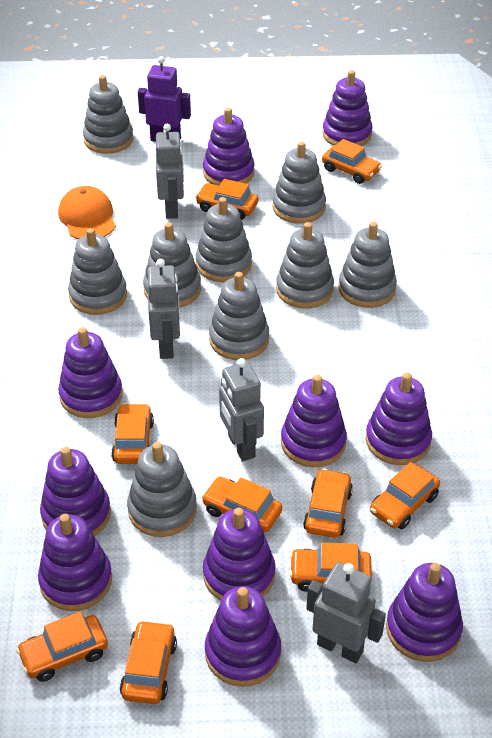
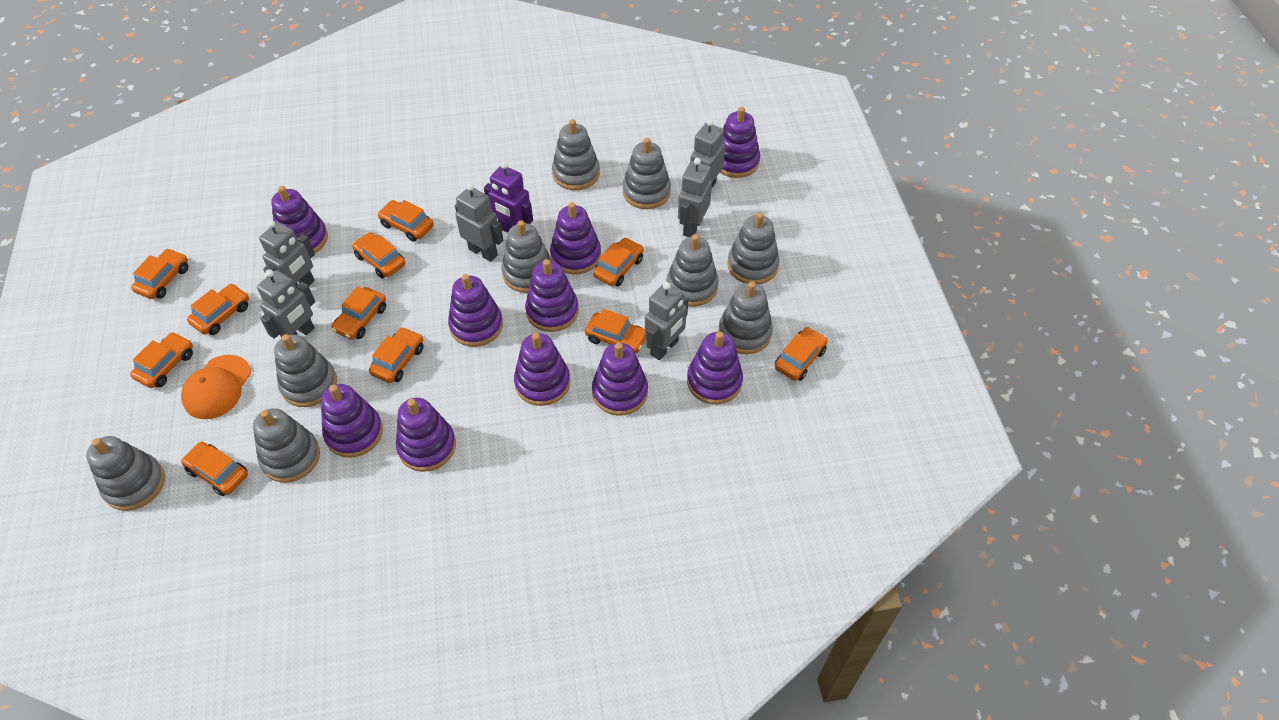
grey robot: [148,259,180,359] [156,124,184,219] [219,358,264,461] [306,562,386,663] = 4 -> [257,269,315,339] [259,220,315,288] [455,184,503,262] [645,282,688,360] [678,158,712,237] [690,119,725,188] = 6
orange car: [16,612,108,682] [111,403,154,464] [120,620,177,704] [195,179,258,220] [202,477,282,532] [289,542,372,592] [303,468,353,538] [322,139,382,184] [370,462,440,529] = 9 -> [130,332,193,388] [131,248,188,299] [181,442,248,496] [187,284,249,335] [332,286,386,340] [352,232,405,278] [369,327,424,383] [377,200,434,242] [585,309,646,353] [593,237,644,286] [775,327,828,381] = 11

